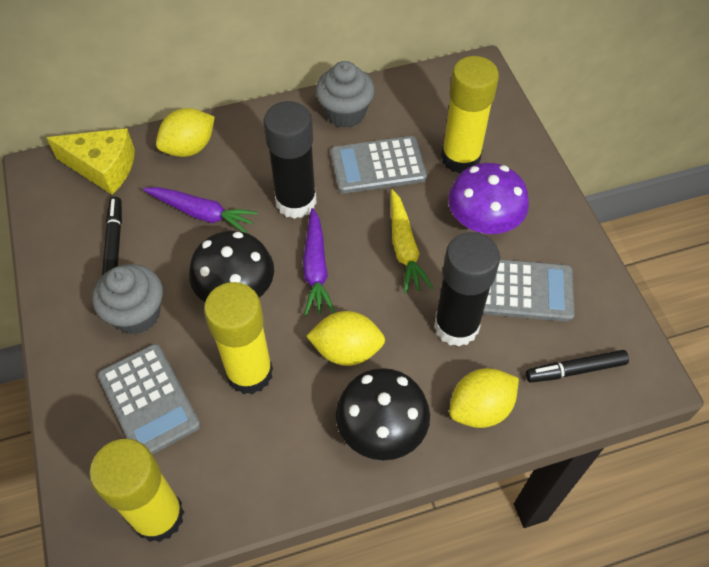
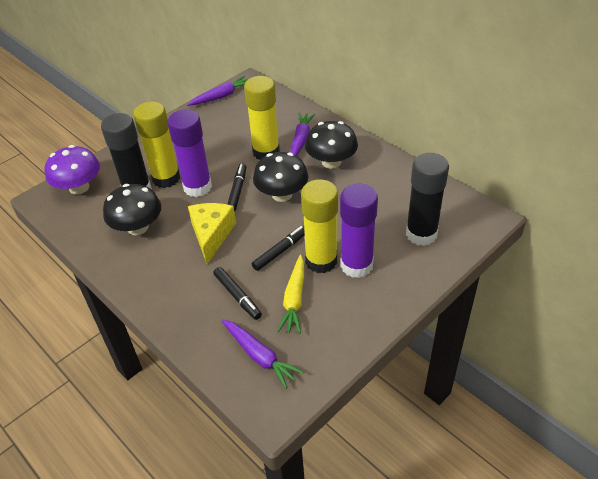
black marker: [102,197,122,275] [526,350,629,383] = 2 -> [214,267,262,320] [227,164,246,212] [252,226,305,271] = 3
black mushroom: [189,231,274,302] [336,368,430,460] = 2 -> [103,184,161,235] [253,152,309,202] [305,121,358,169] = 3
grey calculator: [98,344,201,454] [331,136,427,194] [483,259,575,322] = 3 -> none = 0
grey cupcake: [92,264,163,334] [316,61,374,128] = 2 -> none = 0
purple carrot: [143,187,258,233] [303,208,335,316] = 2 -> [187,76,248,106] [221,319,303,389] [290,113,316,156] = 3
purple glue stick: none = 0 -> [168,110,212,197] [340,184,378,278] = 2
yellow lemon: [156,108,215,157] [306,311,385,366] [449,368,519,428] = 3 -> none = 0

